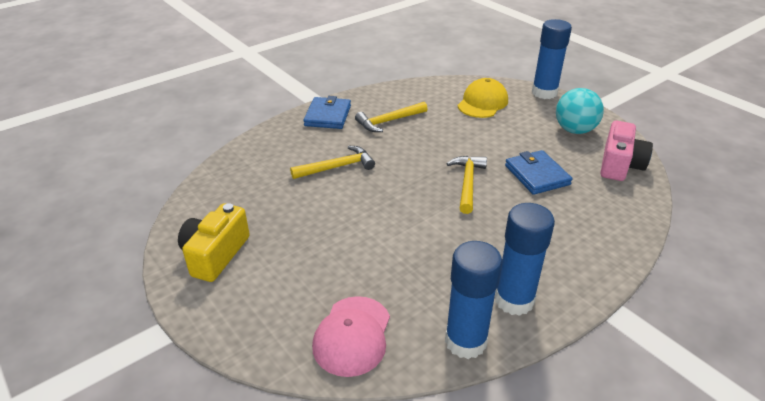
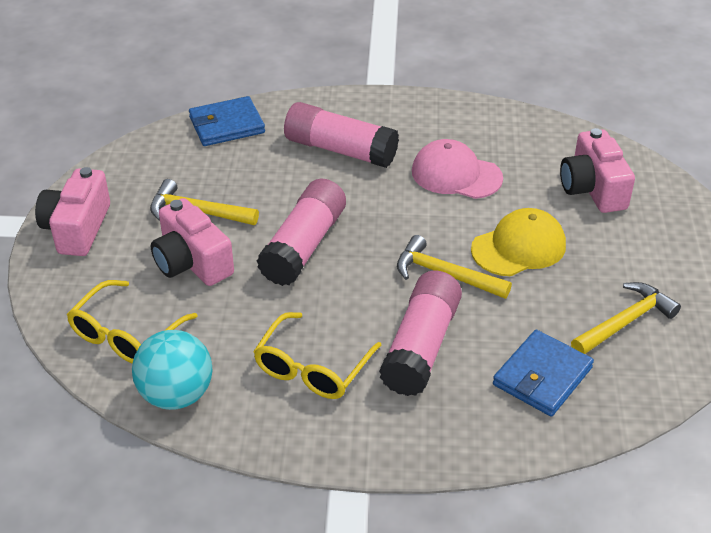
blue glue stick: [445,241,502,359] [495,203,555,316] [532,19,572,99] = 3 -> none = 0
pink camera: [600,120,653,181] = 1 -> [35,167,110,256] [151,198,234,286] [560,128,635,213] = 3
pink glue stick: none = 0 -> [257,179,346,286] [284,102,399,168] [379,271,462,396] = 3
yellow camera: [178,203,250,282] = 1 -> none = 0
yellow glasses: none = 0 -> [67,280,198,364] [253,312,382,399] = 2

